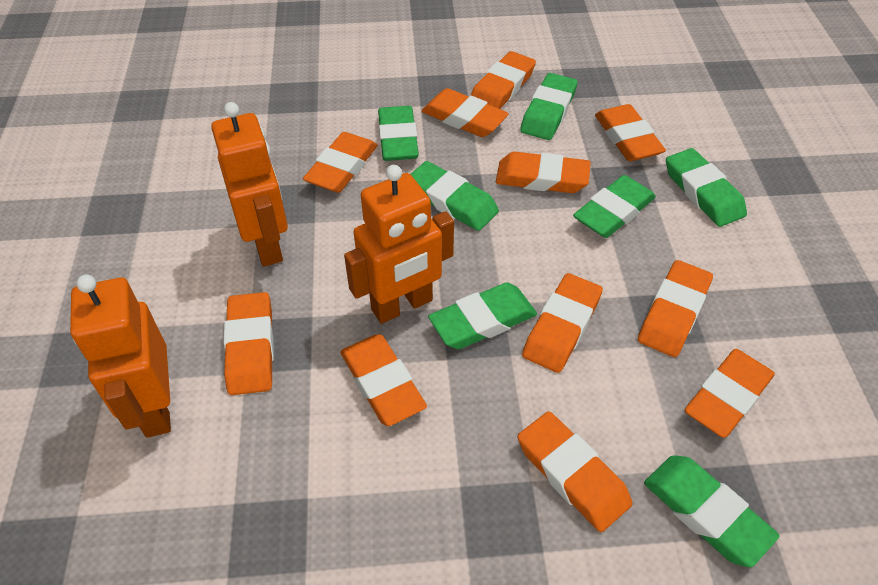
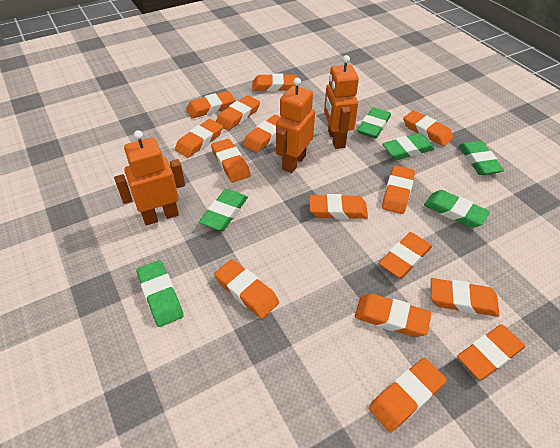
green eraser: [378,106,419,161] [410,161,499,231] [428,282,537,349] [520,73,577,140] [573,175,656,238] [644,455,780,567] [666,148,747,227] = 7 -> [136,260,184,327] [199,189,248,231] [357,107,391,138] [382,133,434,160] [424,190,490,228] [459,141,504,175] = 6
orange eraser: [224,292,274,395] [303,132,378,193] [340,334,427,426] [422,88,509,137] [471,51,536,109] [496,152,591,193] [517,411,632,532] [522,273,603,373] [595,104,666,161] [638,260,713,357] [685,349,775,438] = 11 -> [175,119,223,158] [186,91,235,119] [211,139,251,183] [214,259,279,319] [216,95,260,131] [243,115,280,153] [252,73,297,91] [309,194,368,219] [355,294,431,337] [369,358,447,433] [379,232,432,278] [382,165,415,214] [403,110,453,146] [431,278,500,317] [457,324,525,380] = 15

